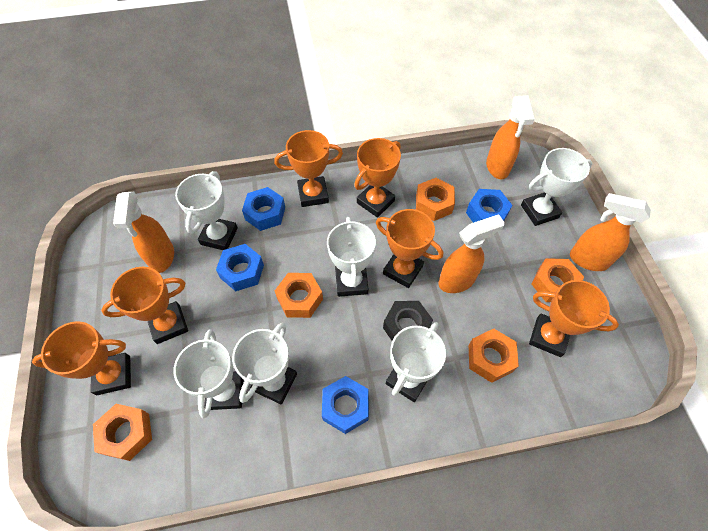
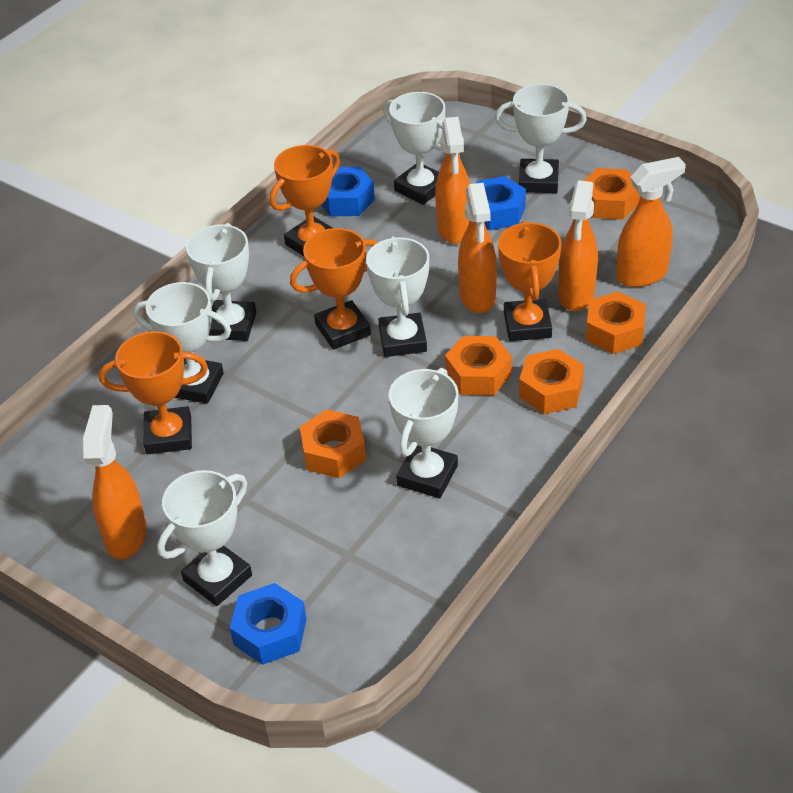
black nut: [383,301,433,341] = 1 -> none = 0
blue nut: [216,244,264,291] [242,187,285,231] [322,376,369,434] [466,189,513,223] = 4 -> [230,583,307,665] [321,167,375,216] [476,176,526,230] = 3
orange spray bottle: [113,192,174,273] [438,214,505,293] [486,95,535,179] [570,193,651,271] = 4 -> [83,405,147,560] [435,117,470,244] [458,183,497,313] [558,180,598,311] [616,157,686,287] = 5
orange trophy: [32,321,131,395] [101,267,188,344] [274,130,343,207] [354,138,401,218] [376,209,443,288] [529,280,619,357] = 6 -> [99,331,208,454] [270,145,340,256] [290,228,378,350] [498,221,561,341] = 4
white trophy: [174,329,244,418] [175,171,238,250] [232,322,297,404] [327,217,376,297] [386,322,446,402] [521,148,592,226] = 6 -> [133,282,231,404] [157,470,252,606] [186,223,257,341] [366,236,429,357] [383,92,445,205] [389,368,459,498] [495,84,587,193] = 7

